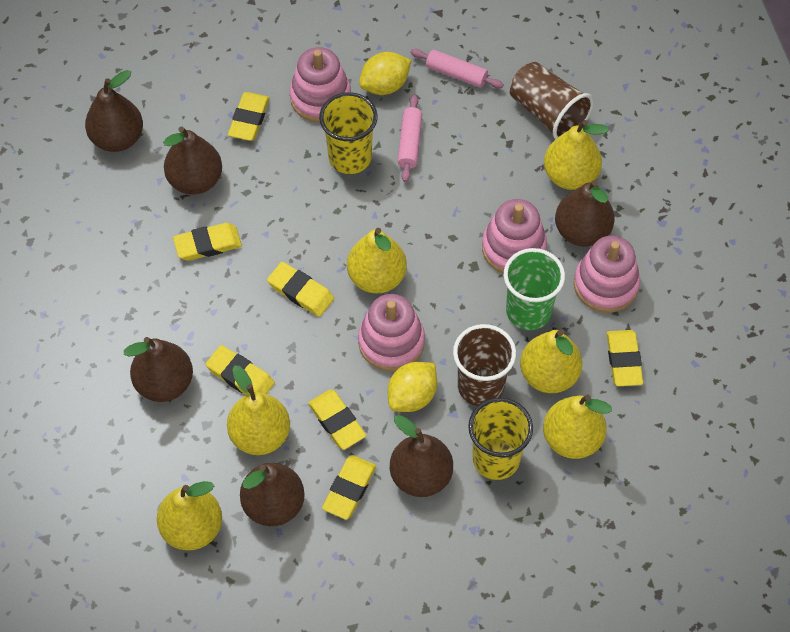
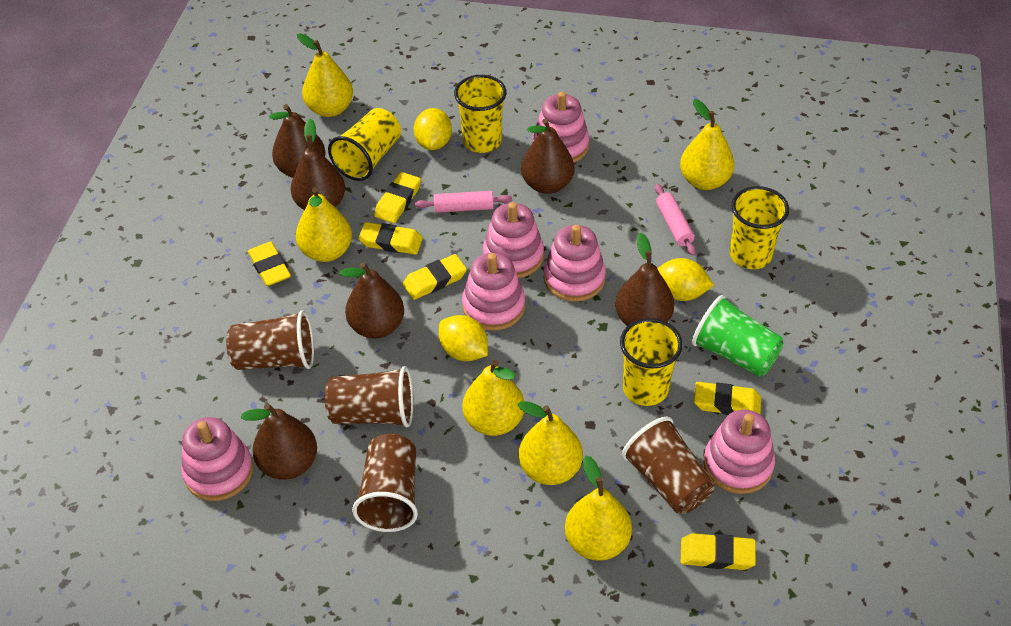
brown cup: [453,324,516,406] [510,62,594,139] = 2 -> [226,310,314,370] [325,366,413,428] [352,434,418,532] [622,417,715,514] = 4
pink stacking toy: [290,47,351,123] [358,294,425,371] [482,199,547,274] [574,236,640,313] = 4 -> [181,417,253,501] [462,253,525,331] [483,202,544,278] [533,91,589,163] [544,225,606,302] [703,409,775,494] = 6
yellow cup: [319,92,378,174] [468,398,533,480] = 2 -> [328,108,401,181] [454,75,507,153] [620,318,683,406] [730,186,789,269] = 4
yellow eraser: [173,223,242,261] [205,345,275,395] [228,92,270,141] [267,262,334,317] [308,390,366,450] [322,455,376,520] [607,330,643,386] = 7 -> [248,241,291,286] [358,222,423,254] [374,172,421,223] [403,254,467,300] [681,533,756,570] [694,382,761,415] = 6
yellow lemon: [359,52,411,95] [388,362,437,412] = 2 -> [414,108,452,150] [439,315,488,361] [657,258,714,301] = 3

